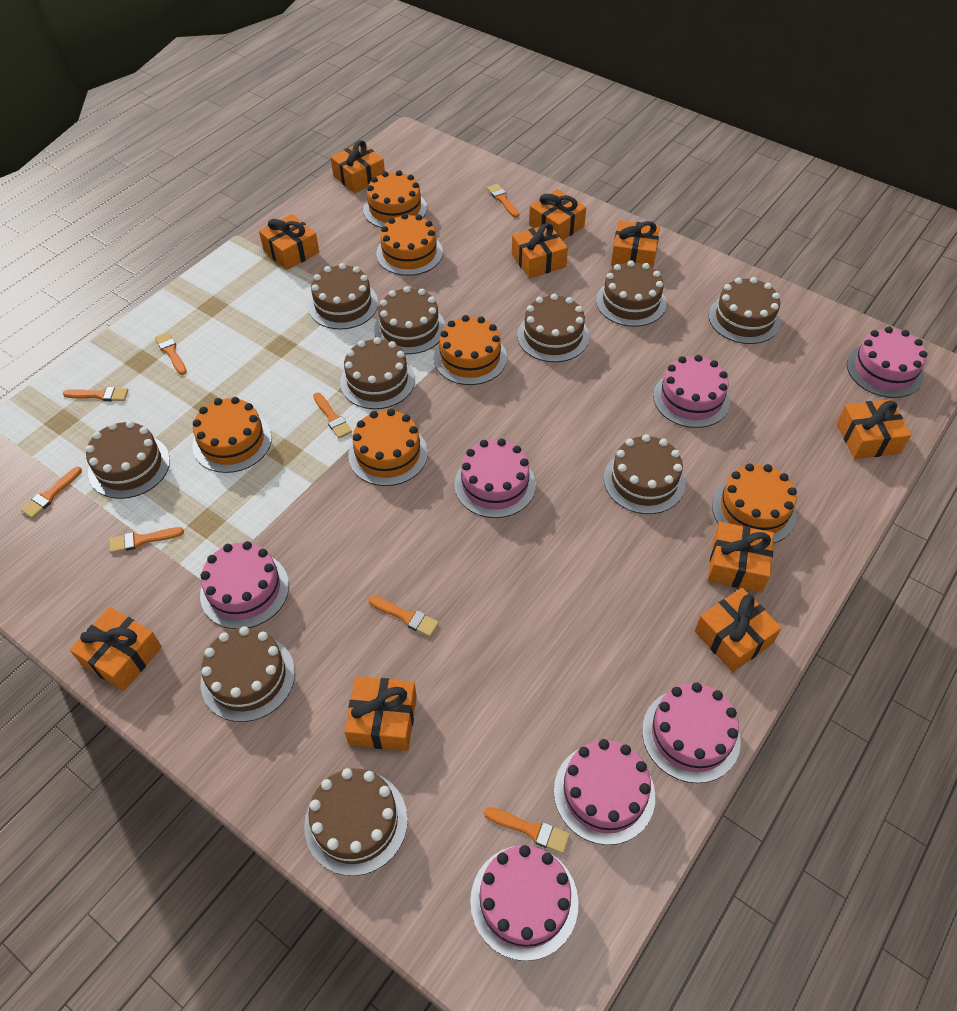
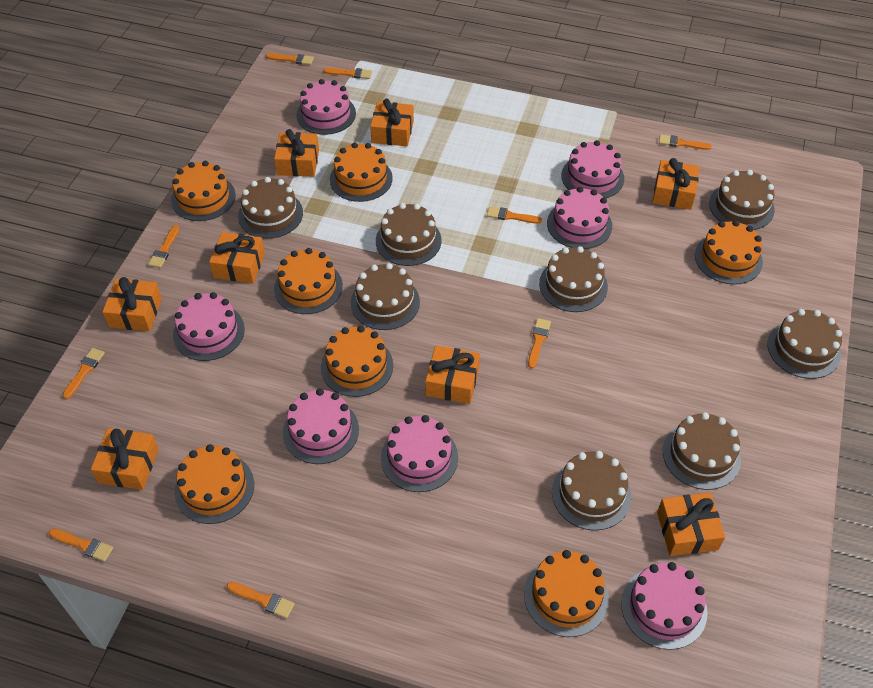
brown cake: [85,421,170,499] [201,626,295,722] [304,768,408,876] [308,263,378,329] [340,337,415,409] [374,286,445,354] [517,294,589,362] [596,260,666,327] [604,434,686,514] [709,277,781,344] = 10 -> [238,177,303,239] [351,263,420,330] [376,203,442,266] [539,246,608,312] [552,451,631,530] [663,412,741,490] [709,170,775,230] [767,309,842,379] = 8
orange brush: [21,467,82,518] [63,387,128,401] [110,527,184,553] [155,332,187,375] [313,393,352,439] [368,596,439,637] [484,807,570,854] [487,184,519,218] = 8 -> [49,528,113,562] [62,348,105,399] [148,225,180,268] [227,582,295,619] [266,53,314,65] [323,68,372,79] [487,206,542,224] [528,318,551,368] [659,134,712,150] = 9
orange cake: [192,397,272,473] [348,409,428,486] [363,170,427,228] [376,213,443,276] [434,315,507,385] [712,464,797,543] = 6 -> [171,161,236,221] [175,444,254,524] [274,248,343,314] [321,326,393,397] [330,143,393,202] [524,550,609,637] [695,220,763,285] = 7
orange gift: [70,607,162,691] [259,214,319,270] [330,140,385,193] [345,676,417,751] [512,223,568,279] [529,189,586,240] [611,220,660,268] [695,588,782,672] [708,522,774,593] [837,399,911,459] = 10 -> [91,428,159,490] [102,277,162,331] [209,232,265,284] [274,129,319,177] [370,99,414,146] [425,345,480,404] [653,158,700,210] [657,493,725,556] = 8

